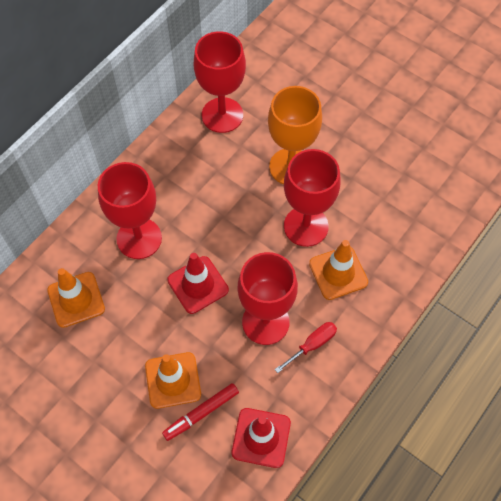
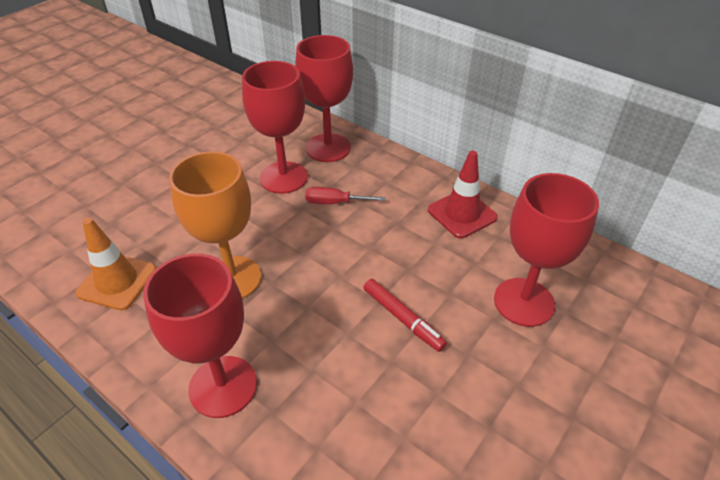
orange traffic cone: [47,268,105,328] [145,352,201,409] [309,240,368,300] = 3 -> [75,218,156,310] = 1
red traffic cone: [167,253,229,314] [232,408,291,468] = 2 -> [428,151,498,239] = 1

